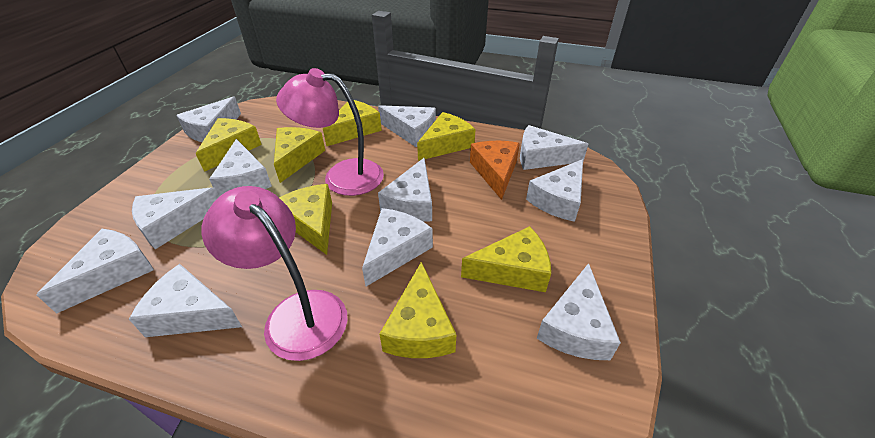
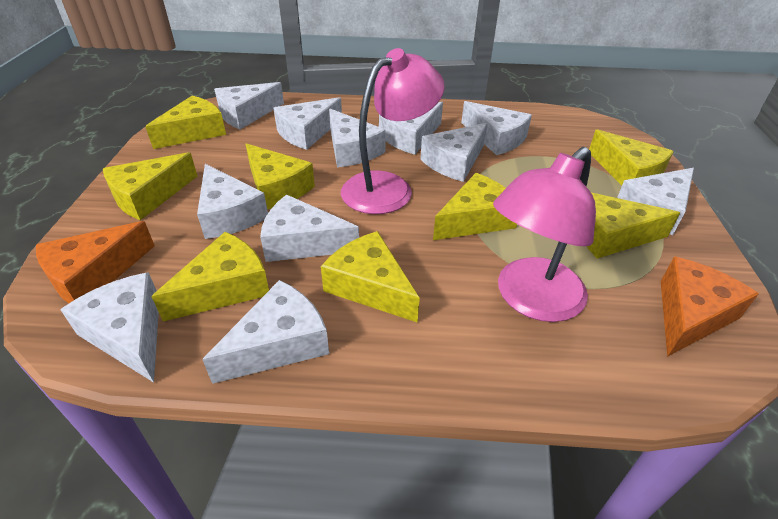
orange cheese: [470,141,520,200] = 1 -> [36,221,155,304] [661,257,759,357] = 2
yellow cheese: [196,118,262,172] [274,127,325,183] [279,184,332,255] [323,100,382,146] [380,262,457,358] [417,112,475,161] [461,226,551,292] = 7 -> [103,152,197,220] [145,96,226,149] [151,232,269,321] [246,143,315,210] [321,231,420,323] [433,173,517,240] [586,193,680,259] [589,129,674,185] = 8

